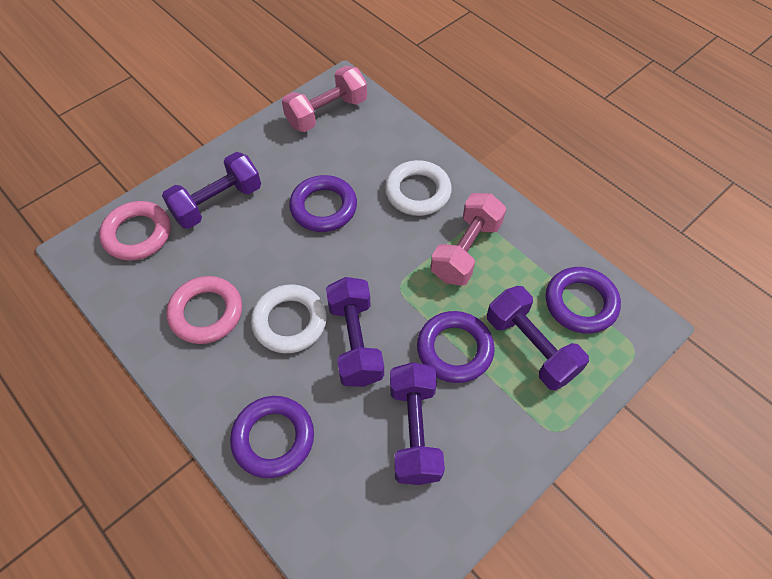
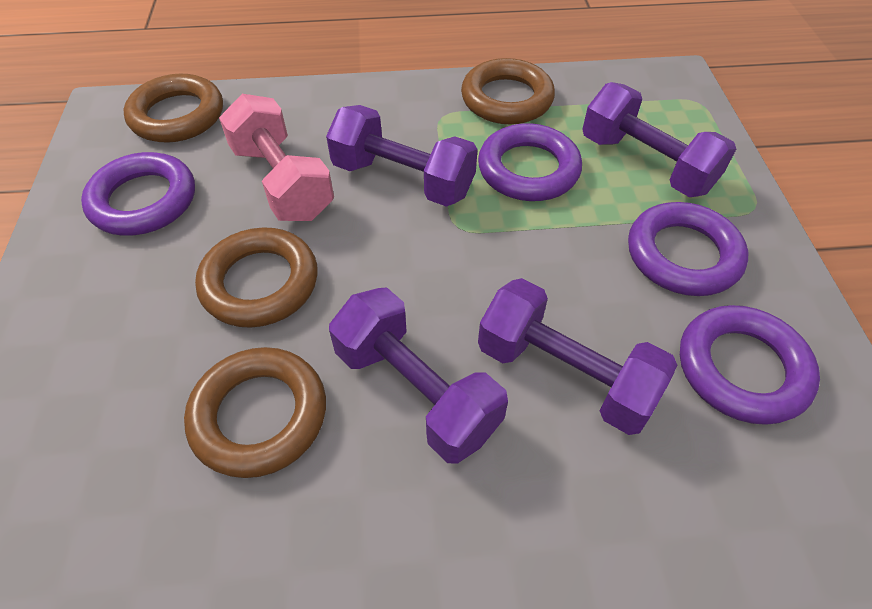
brown ring: none = 0 -> [124,74,223,143] [184,347,326,478] [195,227,318,328] [461,58,555,124] = 4
pink dumbbell: [282,66,367,132] [430,193,506,286] = 2 -> [219,94,334,221] = 1
pink ring: [99,201,171,261] [166,276,242,344] = 2 -> none = 0
white ring: [251,284,327,353] [385,160,452,216] = 2 -> none = 0

